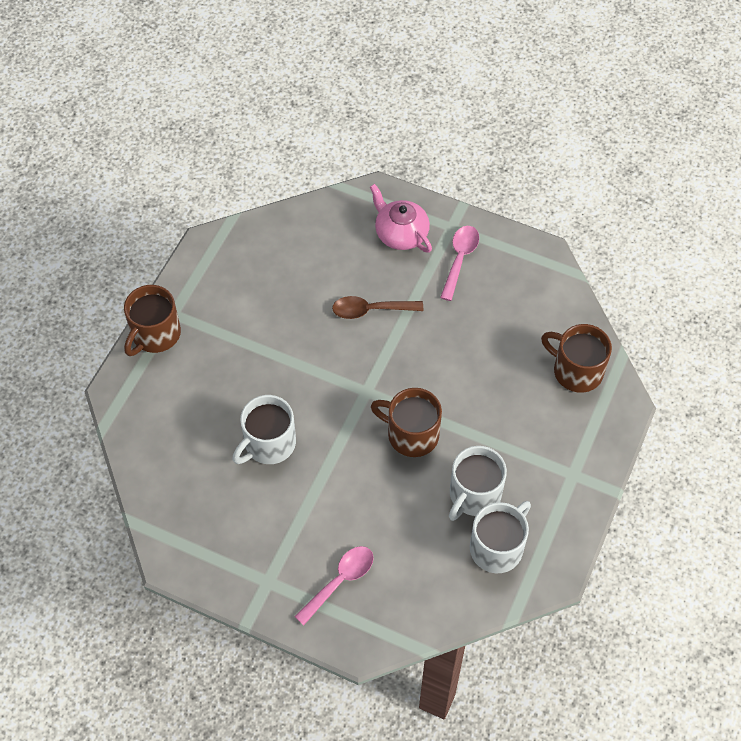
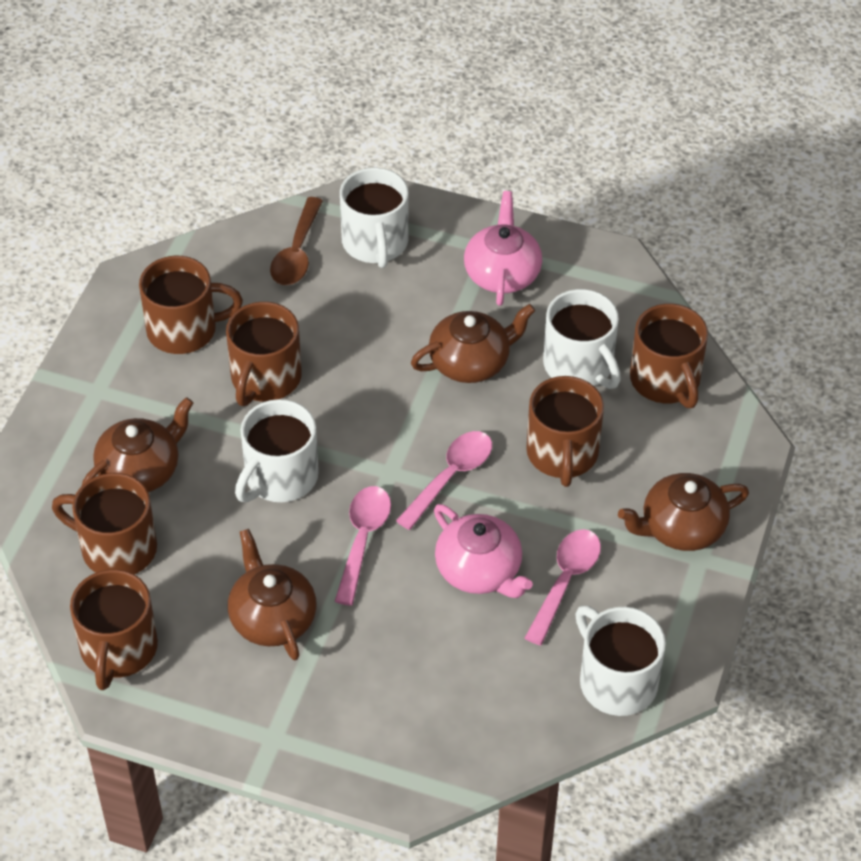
brown mug: [124,285,181,356] [371,388,442,457] [541,324,612,393] = 3 -> [52,473,157,574] [70,569,158,690] [139,256,243,354] [226,302,302,406] [526,376,604,487] [630,304,708,408] = 6
brown teapot: none = 0 -> [82,397,193,492] [228,529,317,660] [411,304,535,383] [618,473,749,551] = 4
pink spoon: [294,546,374,625] [440,226,479,301] = 2 -> [334,486,391,606] [396,431,492,530] [525,529,601,645] = 3
pink teapot: [370,184,432,253] = 1 -> [434,504,533,598] [464,191,542,306] = 2
white mug: [232,395,296,464] [449,446,507,521] [470,501,531,573] = 3 -> [235,399,319,502] [340,167,409,268] [543,289,621,389] [575,606,666,716] = 4

